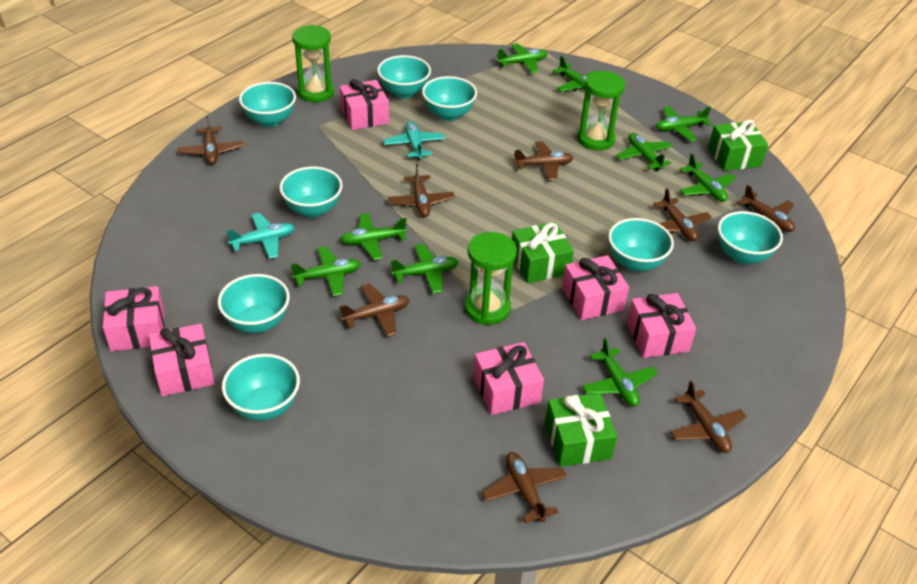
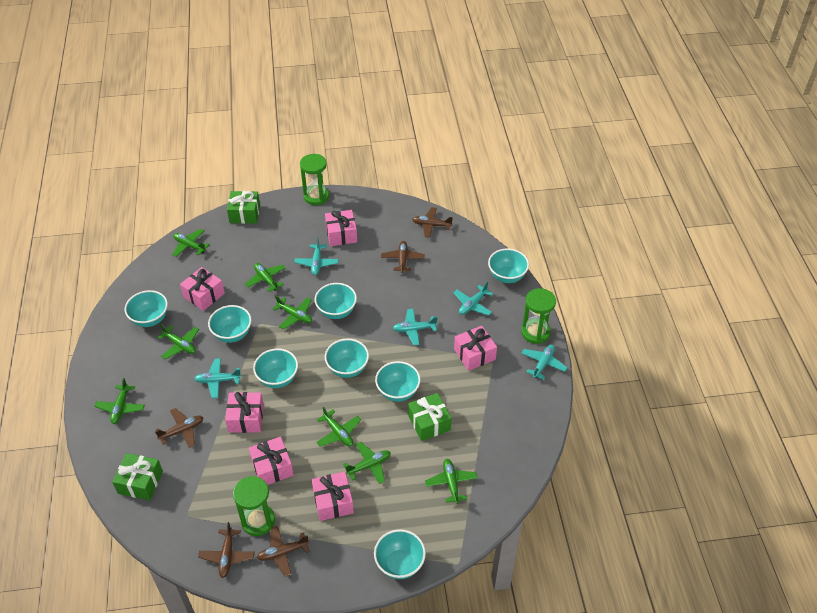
brown plane: [178,115,243,165] [339,284,410,337] [388,164,455,217] [482,452,567,523] [514,141,573,181] [653,188,712,241] [670,381,747,453] [737,185,795,232] = 8 -> [155,408,203,448] [198,522,255,578] [257,526,310,577] [381,241,425,273] [412,207,453,238] = 5
green plane: [291,246,361,296] [340,213,407,260] [391,244,459,293] [496,43,547,73] [553,56,599,92] [582,338,658,407] [616,133,673,171] [656,106,712,142] [679,153,736,202] = 9 -> [94,378,145,424] [157,324,199,359] [172,229,210,257] [245,263,286,292] [273,296,312,329] [316,407,361,447] [343,442,391,484] [425,459,478,504] = 8
turquoise plane: [226,213,295,259] [383,121,446,160] = 2 -> [194,358,242,398] [294,237,339,275] [393,309,438,345] [453,282,493,316] [521,344,568,380] = 5

